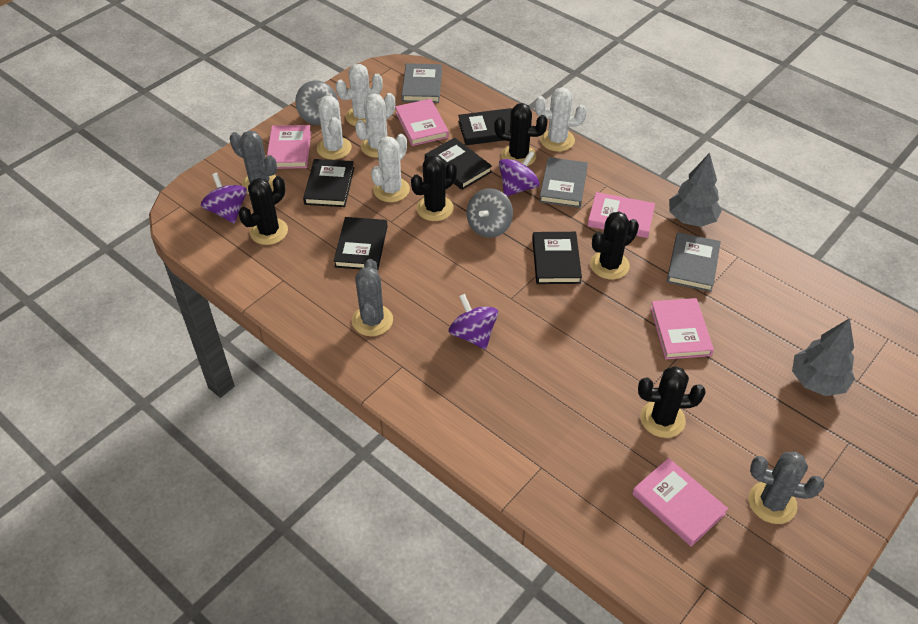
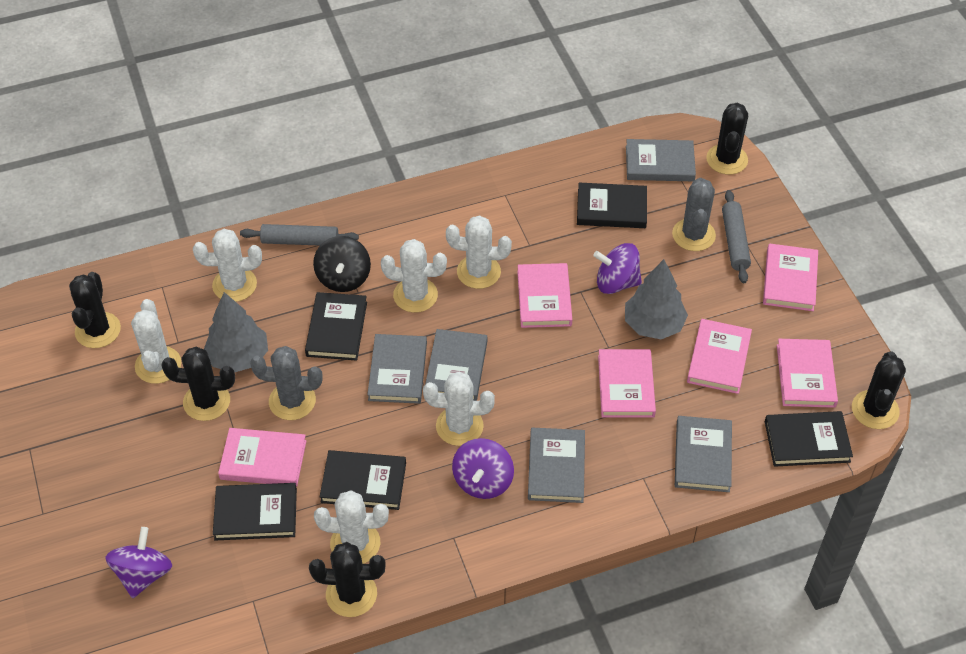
black spinning top: none = 0 -> [313,236,371,292] = 1
grey book: [401,63,442,103] [539,157,588,208] [667,232,721,292] = 3 -> [367,334,427,404] [425,329,487,401] [528,428,585,503] [626,139,696,181] [675,416,732,492] = 5
grey cactus: [230,131,277,194] [352,259,393,336] [749,451,824,524] = 3 -> [250,346,323,420] [672,178,716,251] = 2
grey rolling pin: none = 0 -> [240,224,359,246] [722,190,751,283] = 2
grey spinning top: [295,80,338,125] [466,188,513,238] = 2 -> none = 0
pink book: [267,125,311,169] [395,99,449,146] [587,192,655,238] [632,458,728,547] [650,298,714,359] = 5 -> [218,428,307,486] [517,263,572,328] [598,349,656,418] [687,319,752,394] [763,243,818,311] [777,339,838,408] = 6
white cactus: [317,95,352,160] [336,64,383,126] [355,93,395,158] [371,134,410,202] [535,87,587,152] = 5 -> [131,299,181,384] [193,229,262,302] [314,490,389,564] [381,239,447,313] [423,372,495,446] [446,216,512,289] = 6

